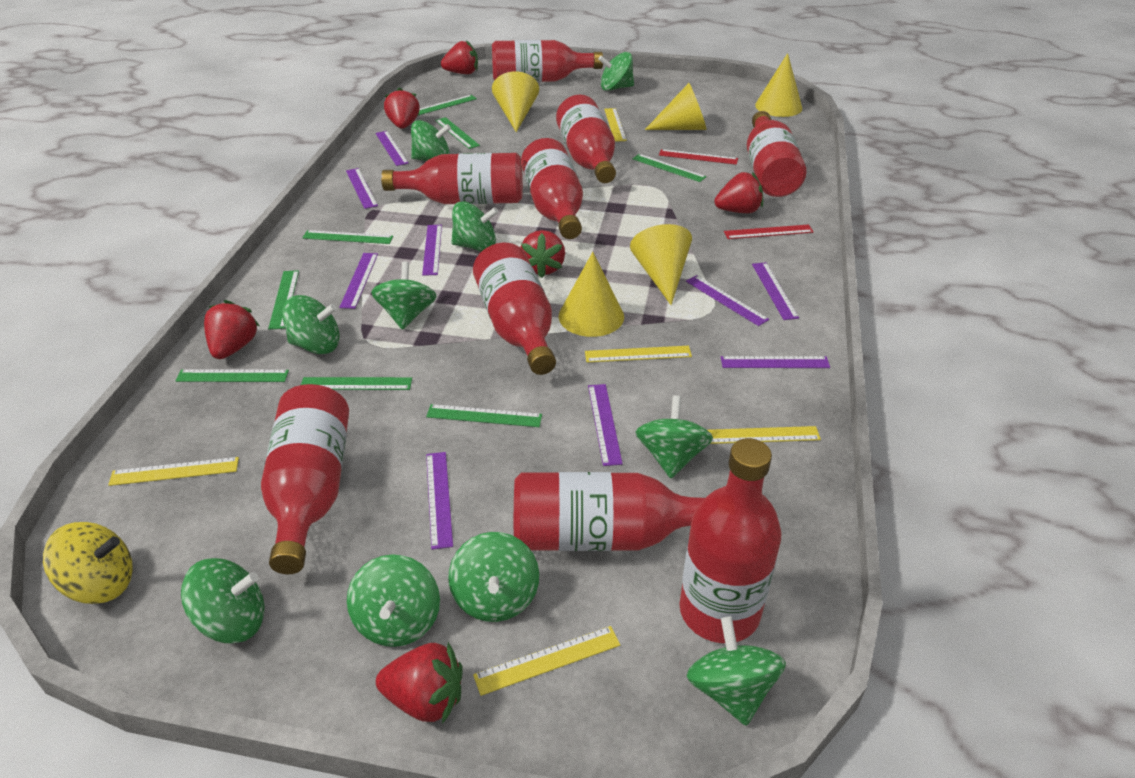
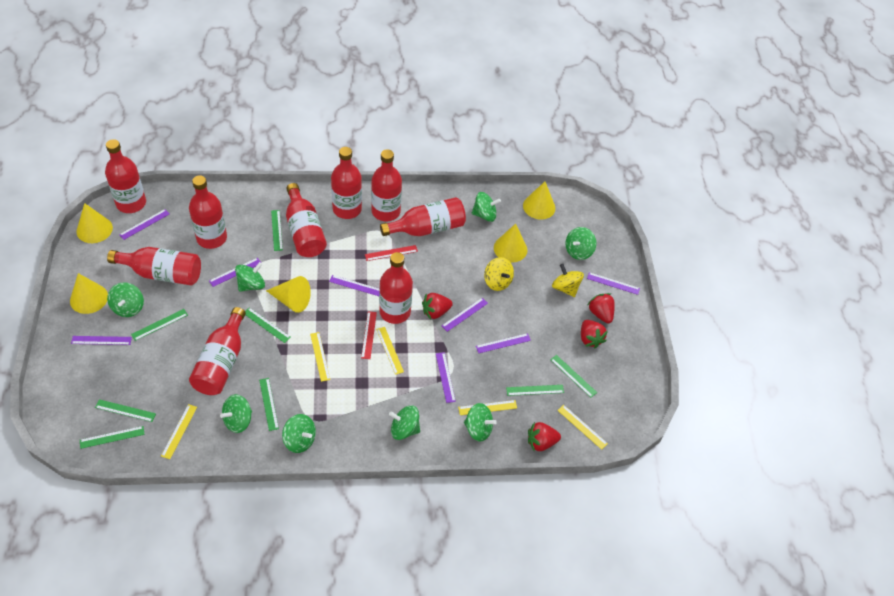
green spinning top: [181,558,264,643] [282,295,340,354] [347,554,440,647] [371,262,437,330] [411,120,451,161] [448,532,539,622] [451,201,498,252] [598,52,634,91] [636,395,713,478] [686,617,786,726] = 10 -> [107,282,144,317] [220,394,252,433] [235,262,265,292] [282,414,316,453] [389,405,420,440] [464,403,497,442] [472,192,501,222] [565,227,596,260] = 8
purple ruler: [339,253,378,309] [346,168,378,209] [375,131,409,166] [422,225,442,276] [426,452,453,550] [588,384,623,466] [686,275,769,326] [721,356,830,368] [752,262,799,320] = 9 -> [71,336,132,345] [119,209,170,240] [209,258,260,287] [329,275,379,296] [436,352,456,403] [442,298,488,332] [476,333,531,353] [587,272,640,295] = 8
red strawberry: [204,300,259,359] [376,642,463,724] [384,87,420,129] [441,40,478,74] [520,230,565,278] [714,172,763,213] = 6 -> [422,293,453,319] [528,422,561,451] [581,320,608,348] [588,293,615,323] = 4
yellow spinning top: [43,522,133,604] = 1 -> [484,257,514,291] [552,264,584,297] = 2

